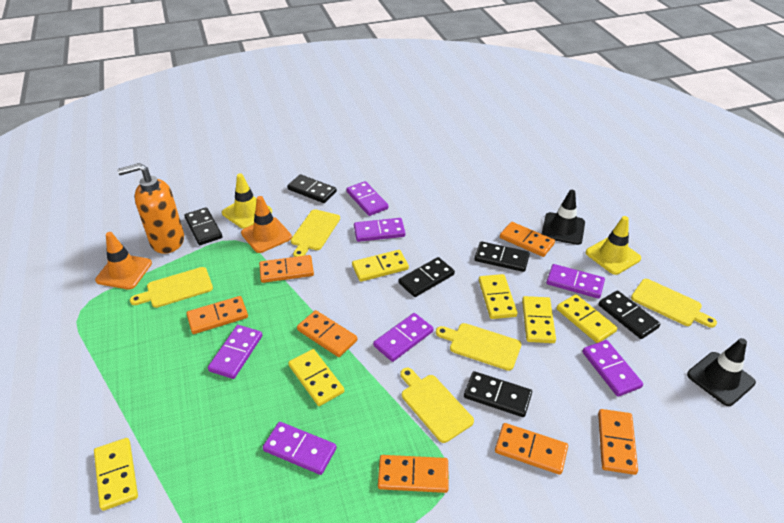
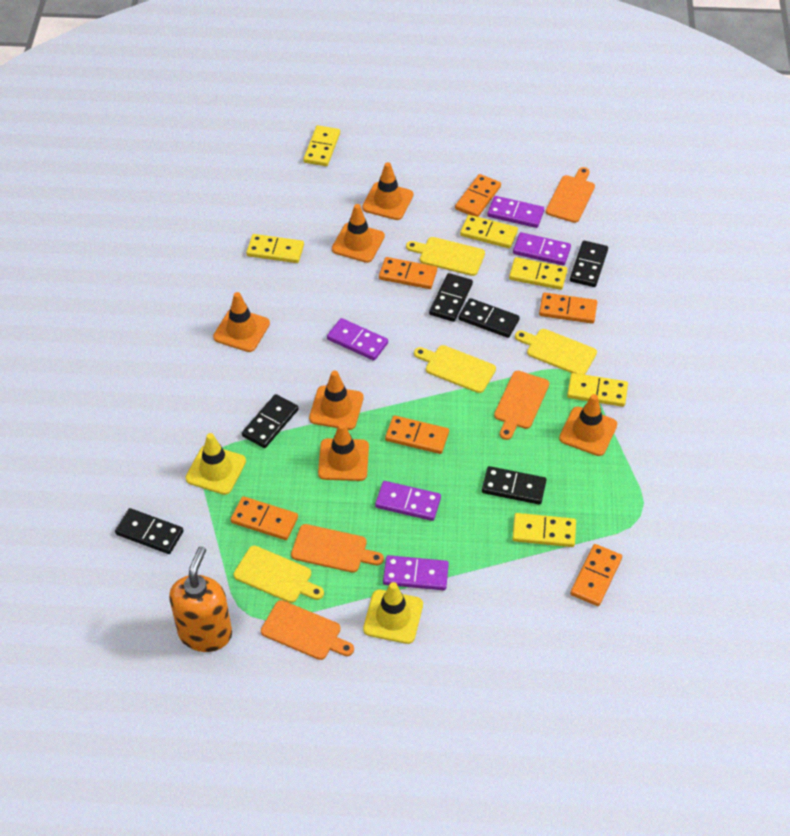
black traffic cone: [542,190,585,245] [687,338,756,406] = 2 -> none = 0
orange cutting board: none = 0 -> [261,600,354,660] [291,524,384,573] [494,371,549,440] [546,167,595,223] = 4
orange domino: [186,296,248,334] [259,255,314,283] [297,310,357,357] [378,455,449,493] [495,423,568,475] [500,222,555,257] [598,409,638,475] = 7 -> [231,496,298,540] [379,257,437,289] [385,415,449,454] [455,174,501,217] [539,292,597,324] [570,544,622,606] = 6
orange traffic cone: [95,232,152,290] [241,196,292,253] = 2 -> [213,292,270,352] [309,370,363,430] [318,423,369,481] [332,204,385,263] [362,162,413,220] [559,394,617,456] = 6
purple domino: [208,325,262,379] [263,422,337,475] [346,181,388,216] [354,218,405,242] [373,313,434,362] [546,264,605,299] [582,340,643,397] = 7 -> [327,318,388,361] [375,481,441,521] [383,555,449,590] [487,196,544,228] [513,232,571,266] = 5
yellow cutting board: [130,267,213,308] [291,209,340,257] [400,368,474,443] [436,323,521,371] [631,279,717,328] = 5 -> [233,546,324,603] [406,237,485,276] [414,345,496,393] [515,329,597,375] = 4

